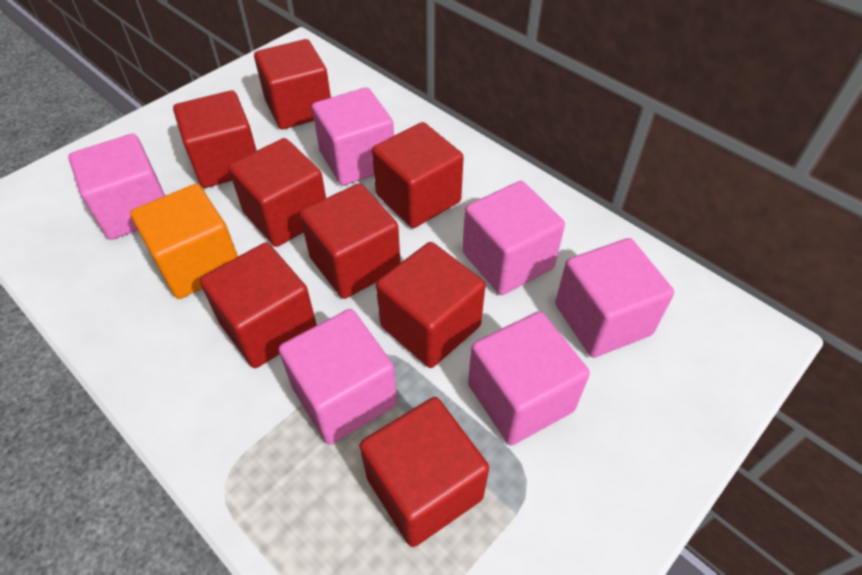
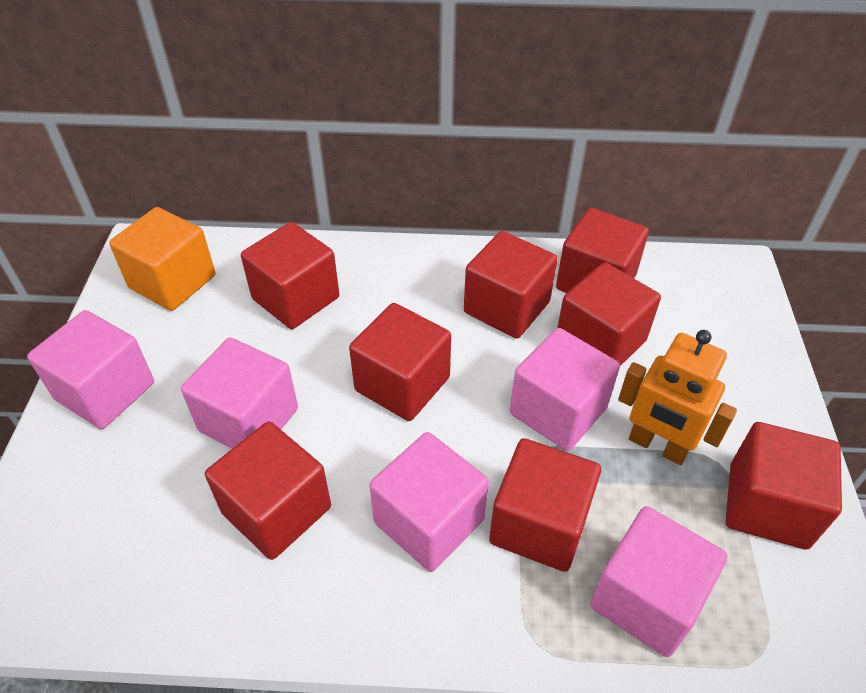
orange robot: none = 0 -> [618,330,737,465] = 1
pink cube: [68,134,165,240] [279,309,397,445] [312,87,394,186] [462,181,565,295] [468,311,590,446] [555,238,674,358] = 6 -> [27,310,154,429] [181,338,298,449] [369,432,489,572] [510,328,620,451] [590,506,728,657] = 5

